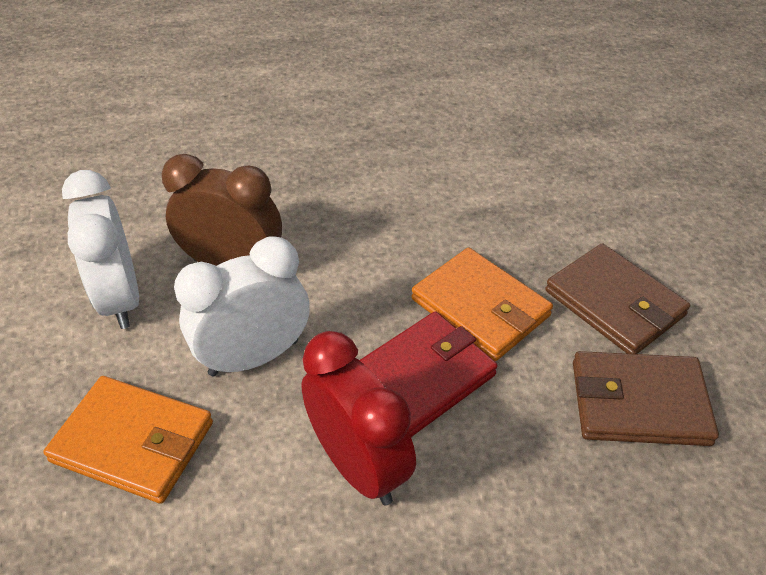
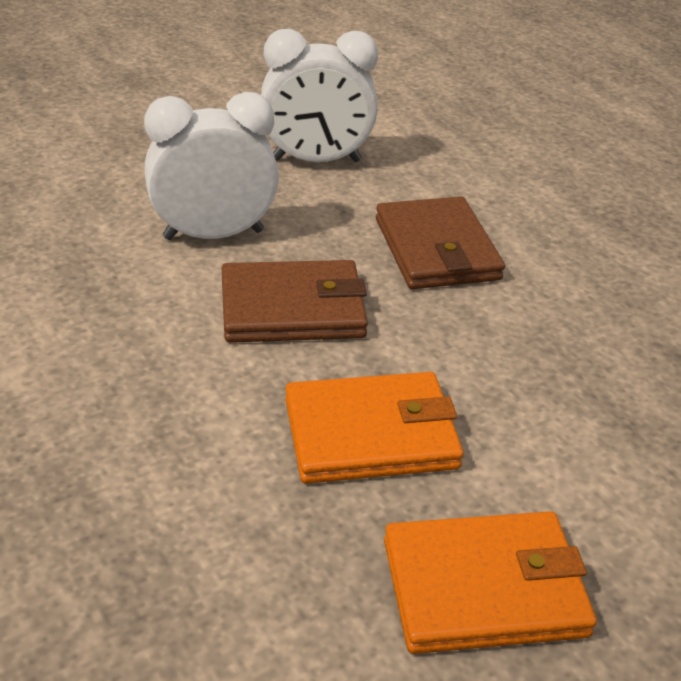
brown clock: [162,154,282,266] = 1 -> none = 0
red clock: [301,331,416,505] = 1 -> none = 0
red wallet: [360,311,497,437] = 1 -> none = 0

